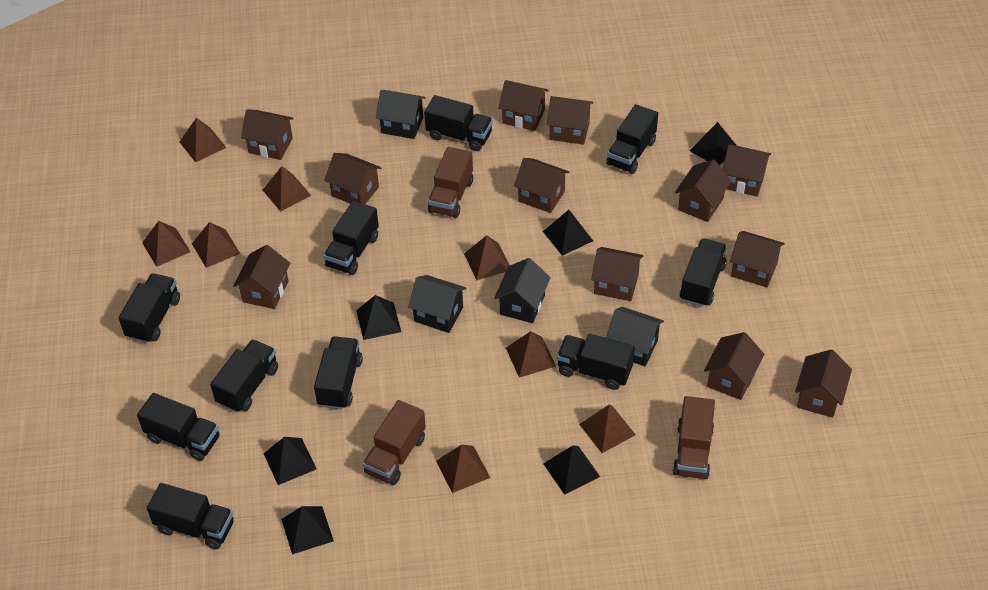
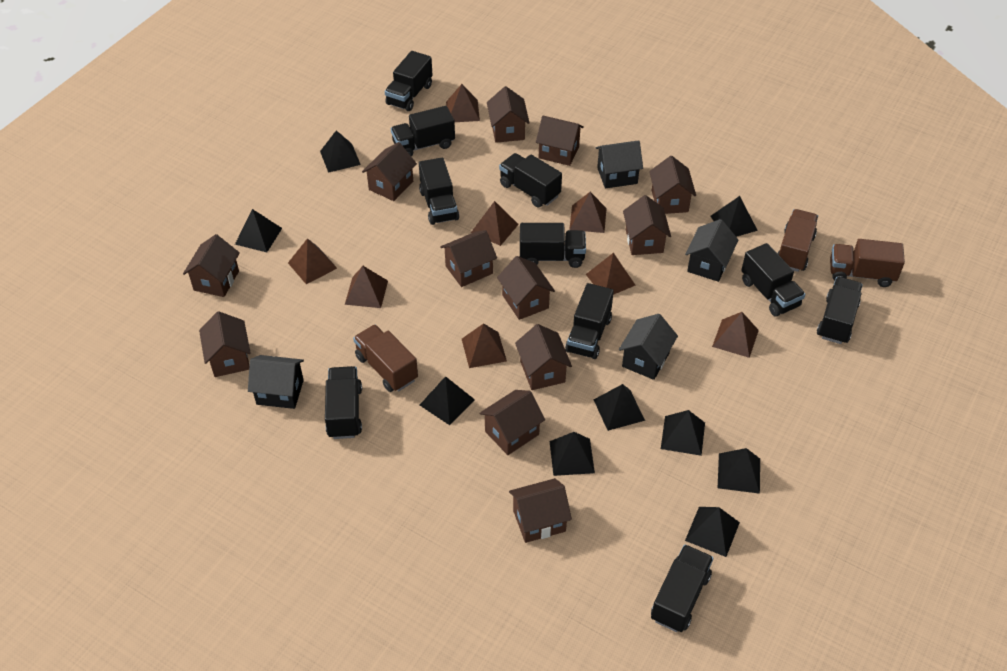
black pyramid: [263,437,316,485] [281,506,334,554] [356,295,401,340] [543,210,593,256] [543,445,600,495] [689,122,737,166] = 6 -> [235,209,282,252] [320,130,361,173] [420,376,475,425] [549,432,595,476] [594,384,645,431] [661,410,705,456] [685,507,740,557] [711,196,758,237] [718,448,760,494] = 9

